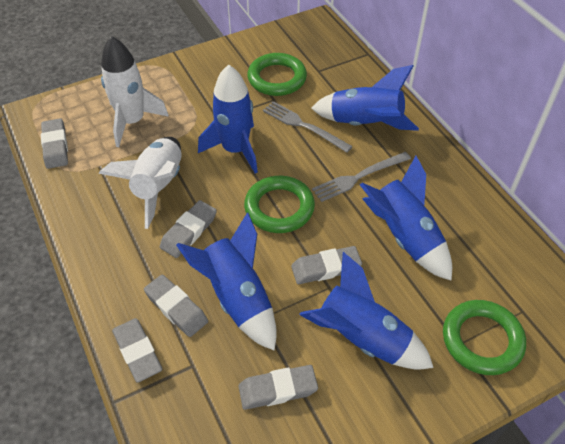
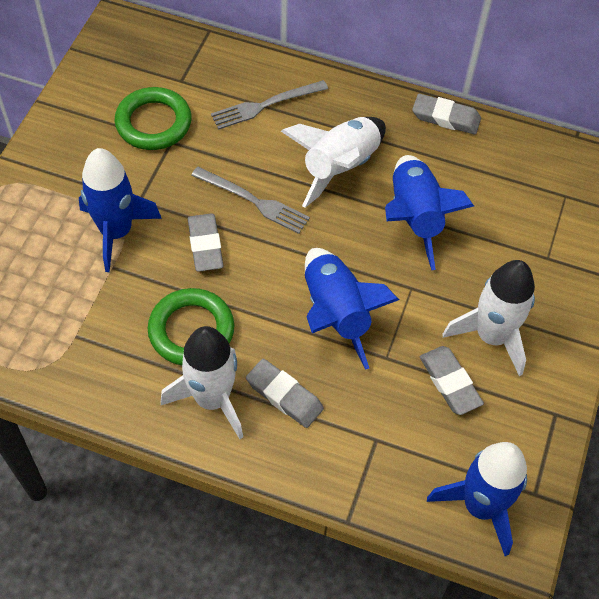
blue rocket: [176,212,277,351] [198,65,258,174] [299,252,434,370] [311,65,419,131] [360,156,452,281] = 5 -> [79,148,162,272] [305,248,399,370] [385,155,474,270] [427,442,527,556] = 4
green ring: [244,176,315,233] [247,53,307,96] [443,300,526,375] = 3 -> [115,87,192,150] [148,288,234,366] = 2
grey eraser: [41,118,68,169] [112,318,162,383] [144,274,208,337] [160,200,217,258] [238,365,318,410] [291,246,362,284] = 6 -> [188,213,224,272] [246,359,324,428] [412,94,481,135] [420,346,484,415] = 4
white rocket: [99,137,182,229] [101,36,169,147] = 2 -> [161,326,243,439] [281,117,386,208] [442,260,535,376] = 3

